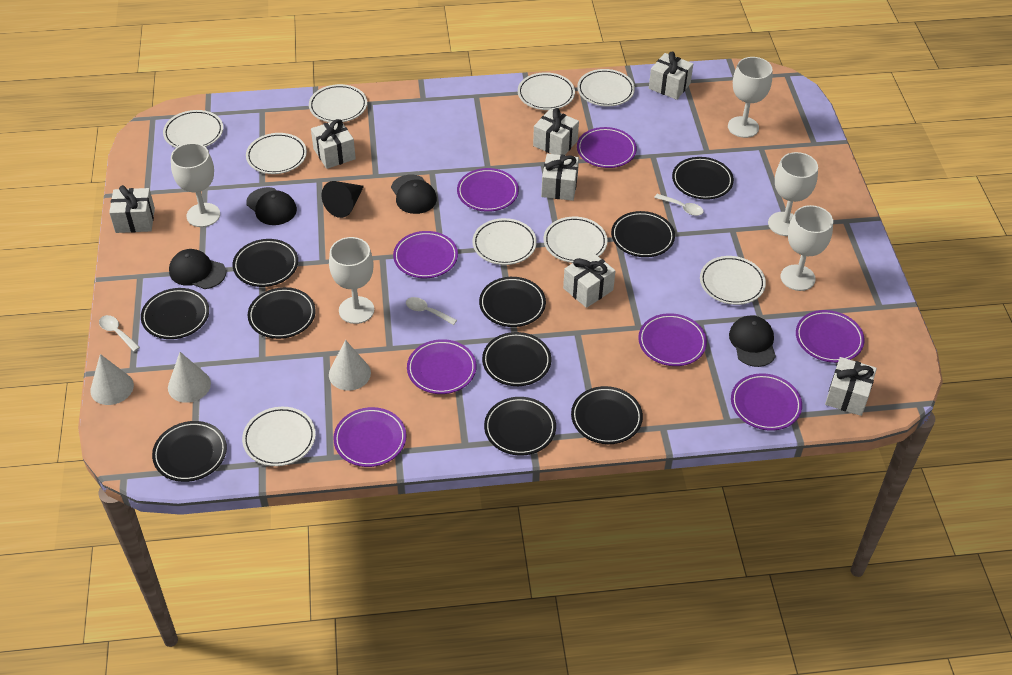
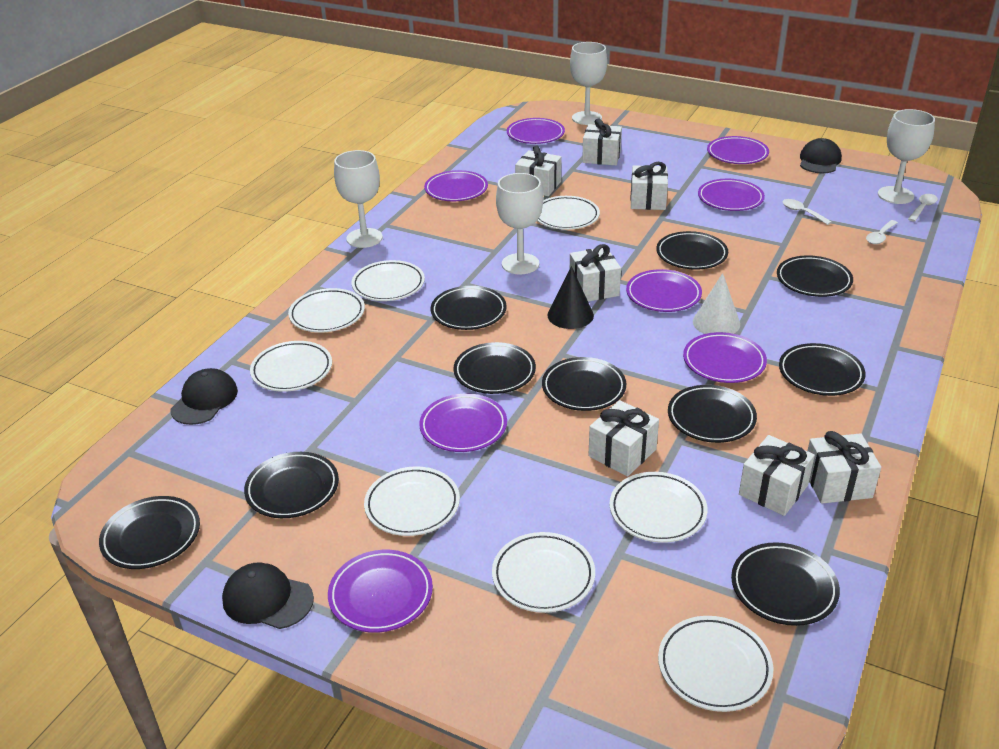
black cap: [169,249,226,289] [246,187,297,225] [391,175,437,214] [729,315,776,367] = 4 -> [170,368,238,425] [222,563,314,629] [800,138,842,173] = 3
white cone: [90,354,134,405] [168,352,211,403] [329,340,371,391] = 3 -> [693,273,740,334] = 1
white goblet: [171,143,220,227] [329,237,374,324] [728,57,773,138] [768,152,818,236] [781,205,833,291] = 5 -> [334,150,383,248] [496,173,543,275] [570,42,607,125] [878,109,935,204] = 4
white plate: [163,110,223,148] [242,407,316,466] [246,133,307,174] [309,84,367,122] [472,218,537,265] [518,72,575,110] [544,217,608,263] [577,69,635,107] [700,256,766,305] = 9 -> [250,341,332,392] [288,288,365,333] [352,260,425,301] [364,466,460,536] [492,532,595,613] [537,196,600,230] [609,472,708,543] [658,616,773,712] = 8

